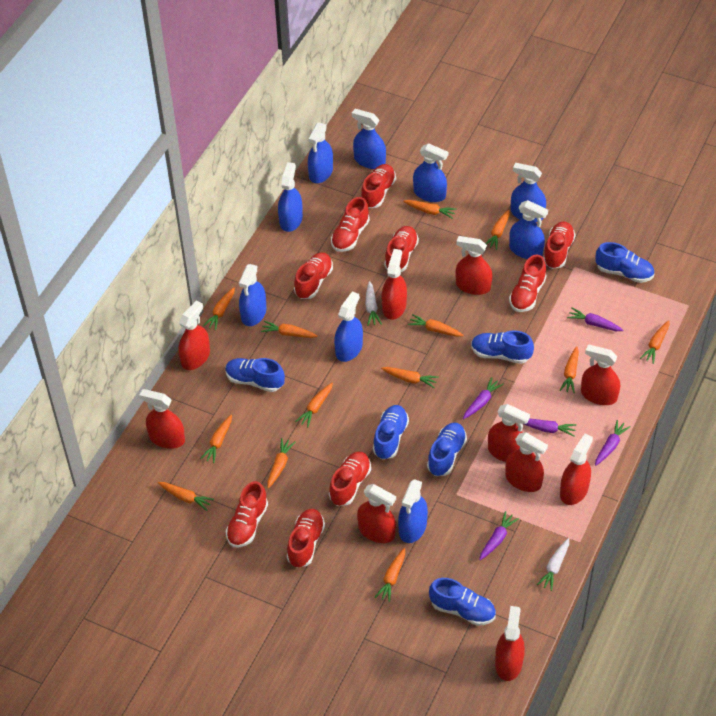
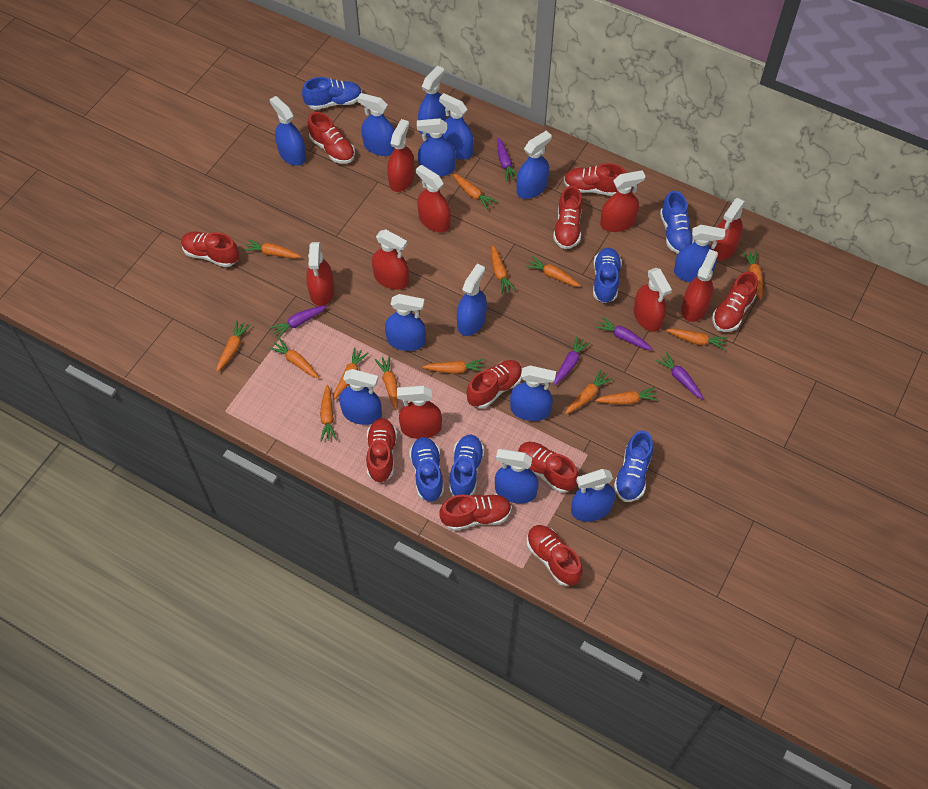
blue spray bottle: [239,264,266,326] [278,162,303,232] [308,122,333,183] [334,291,363,362] [352,109,386,169] [398,479,428,543] [413,143,448,202] [509,200,548,259] [511,163,546,222] = 9 -> [269,96,306,166] [339,369,382,425] [357,93,395,156] [385,294,426,351] [417,118,456,177] [418,65,446,137] [439,93,474,160] [457,264,487,336] [495,449,539,503] [510,366,556,421] [517,131,552,199] [571,469,615,522] [674,225,725,282] = 13
orange carrot: [158,482,214,511] [200,415,232,463] [203,288,235,330] [261,321,318,338] [267,438,295,488] [295,383,333,428] [375,548,405,602] [381,367,439,388] [403,200,457,219] [408,314,464,337] [485,210,510,250] [560,346,579,393] [640,320,670,364] = 13 -> [216,320,251,372] [243,239,301,258] [269,338,319,378] [320,385,337,441] [333,348,368,400] [375,356,398,410] [422,359,484,374] [452,173,497,210] [491,245,516,294] [525,256,581,287] [565,370,613,414] [595,387,658,405] [666,329,728,350] [742,250,763,300] = 14
red shoe: [226,481,268,548] [287,509,325,568] [294,252,333,299] [329,452,371,506] [331,197,370,252] [361,164,396,208] [384,226,419,272] [509,254,547,312] [543,222,576,269] = 9 -> [181,232,239,267] [308,112,355,164] [366,418,397,482] [440,494,512,531] [467,360,522,408] [518,442,579,493] [527,525,583,586] [553,186,582,249] [564,163,626,196] [712,271,758,332] = 10
red spray bottle: [139,389,185,449] [179,301,210,370] [357,484,396,543] [382,249,407,320] [456,236,492,295] [488,404,530,462] [495,606,525,681] [505,432,548,492] [560,434,593,505] [581,345,620,405] = 10 -> [306,242,334,306] [372,229,409,290] [387,119,414,192] [397,386,442,439] [416,165,451,232] [600,170,645,232] [634,268,672,332] [681,249,718,322] [710,198,746,261] = 9
white carrot: [365,281,382,326] [537,538,569,591] = 2 -> none = 0

